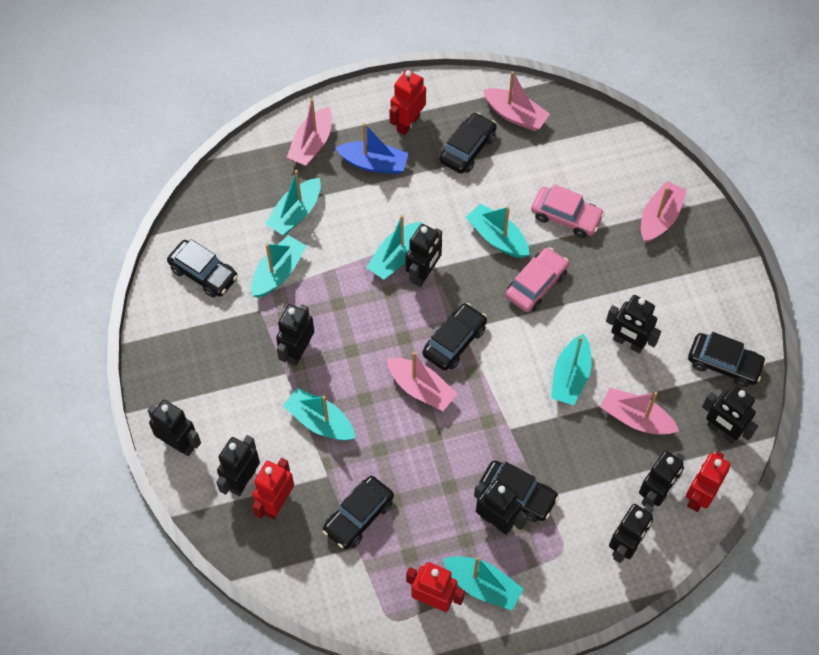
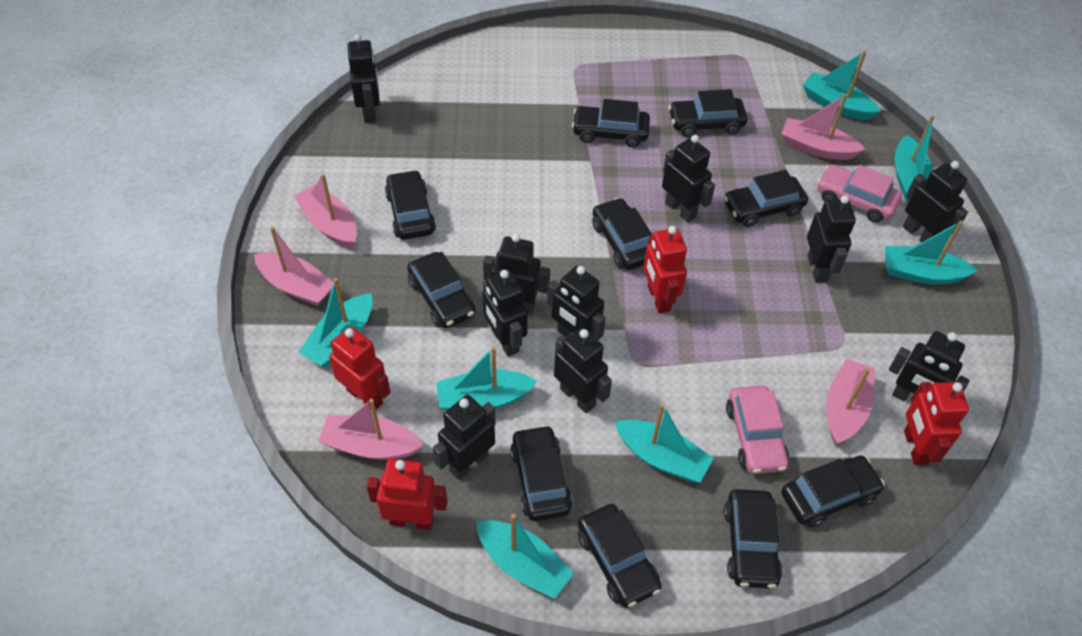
black car: [167,239,238,298] [323,476,394,549] [423,303,487,371] [439,112,497,174] [480,460,559,522] [688,332,766,387] = 6 -> [385,170,436,240] [407,252,476,328] [510,425,572,521] [572,99,650,147] [578,504,661,608] [592,198,652,270] [669,89,747,137] [724,170,808,227] [724,489,782,589] [781,455,885,528] = 10
black robot: [147,400,201,456] [216,435,260,496] [276,304,314,366] [406,224,442,287] [474,479,527,535] [606,295,661,354] [609,504,654,563] [639,451,685,507] [702,385,758,444] = 9 -> [348,34,380,123] [433,395,496,480] [482,270,528,357] [483,233,550,314] [547,266,606,340] [554,327,612,413] [662,135,715,222] [807,195,856,283] [889,331,970,401] [903,161,968,243] = 10
blue boat: [335,123,409,174] = 1 -> none = 0

